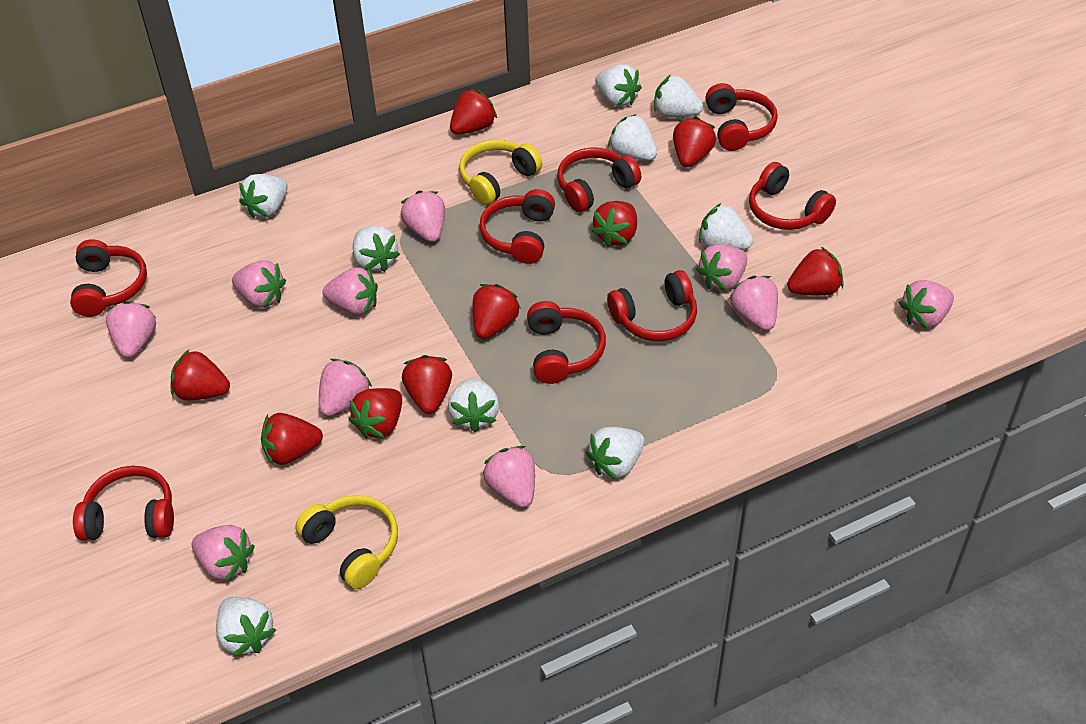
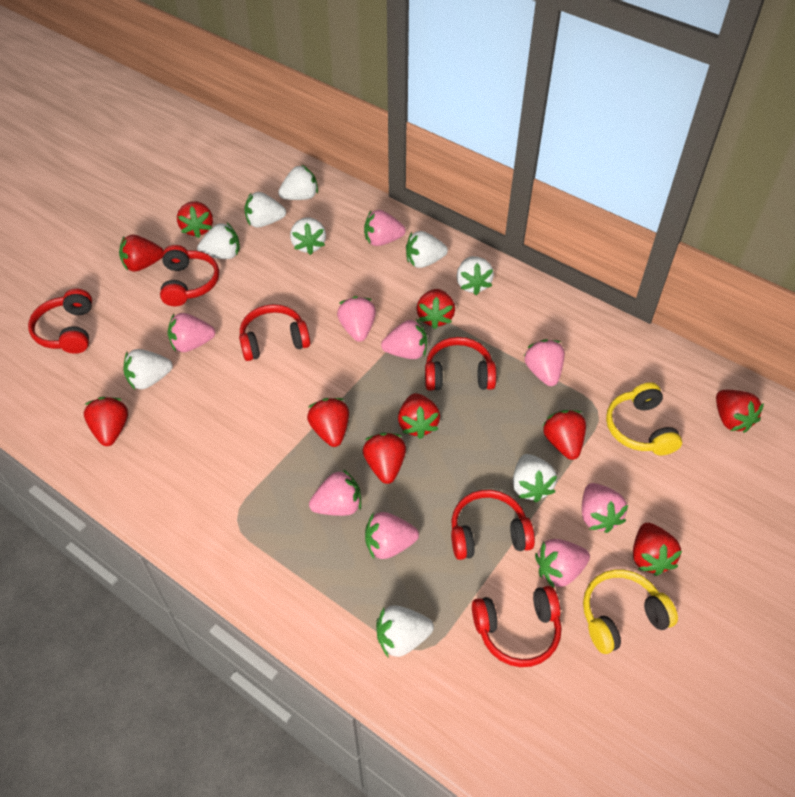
pink strawberry: [106,301,156,358] [192,525,255,582] [232,260,286,308] [319,359,372,416] [323,268,378,315] [401,191,445,242] [483,446,535,508] [696,244,748,291] [729,276,778,331] [899,280,954,328] = 10 -> [168,313,215,352] [309,469,361,516] [337,296,376,342] [364,210,406,246] [365,512,419,559] [381,319,427,359] [524,339,565,386] [535,539,590,588] [582,483,628,533] = 9
red headphones: [70,239,147,317] [73,466,174,541] [479,189,555,264] [527,301,606,384] [557,148,641,212] [607,270,697,341] [705,83,778,151] [749,162,836,230] = 8 -> [28,289,92,354] [160,245,219,306] [239,304,310,361] [425,337,496,391] [451,490,535,560] [472,586,561,667] = 6
red strawberry: [171,350,230,400] [261,413,323,465] [349,388,402,439] [402,355,452,414] [450,89,497,135] [473,284,521,339] [592,201,637,247] [673,117,716,167] [787,247,844,295] = 9 -> [84,397,128,446] [119,235,164,272] [177,201,213,238] [307,398,349,447] [363,433,406,484] [398,393,440,439] [417,289,455,329] [543,410,586,460] [633,523,682,576] [716,390,764,433] = 10

